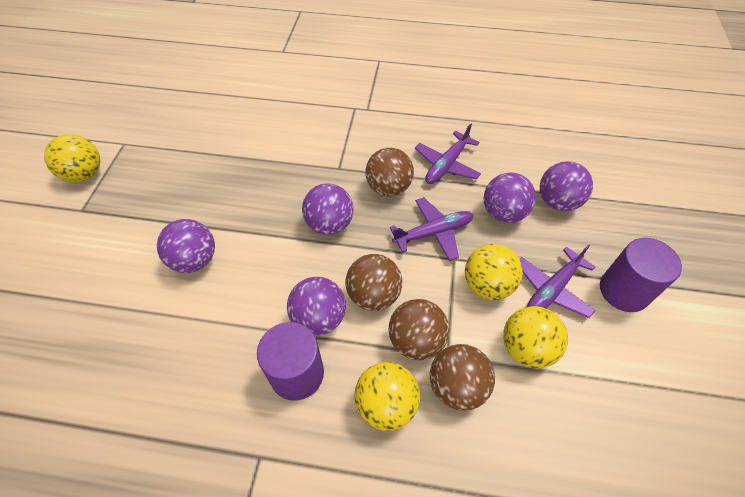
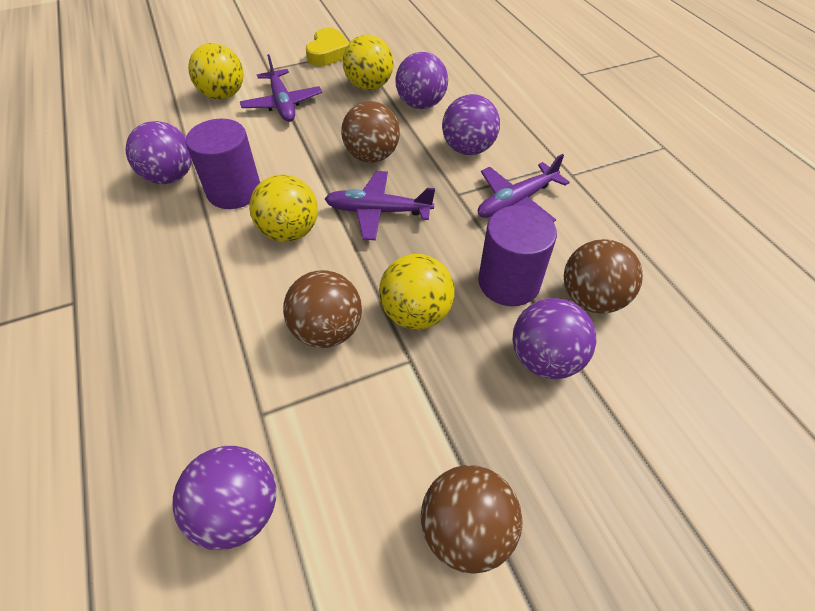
yellow heart: none = 0 -> [306,28,350,66] = 1

